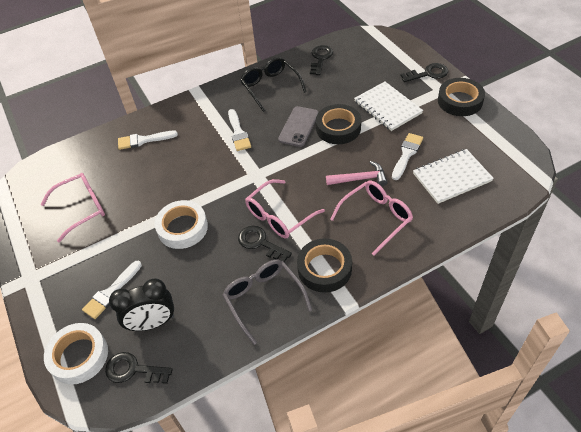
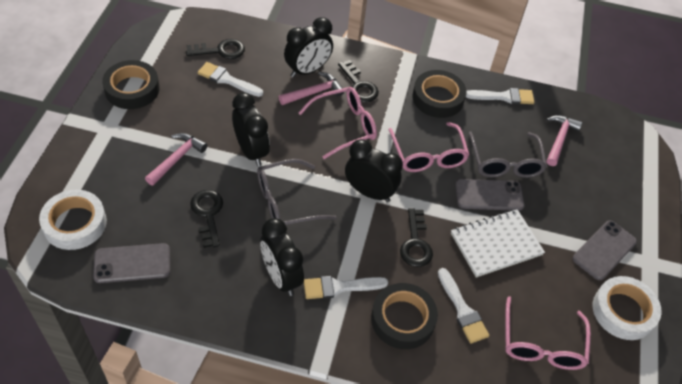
black clock: [109,278,174,331] = 1 -> [232,93,270,166] [260,218,304,296] [284,17,333,78] [345,139,403,202] = 4
black glasses: [240,57,307,112] = 1 -> none = 0
grey glasses: [223,260,312,345] = 1 -> [257,159,337,225] [469,132,547,178] = 2
grey phone: [278,106,319,147] = 1 -> [93,243,170,283] [455,179,525,211] [572,220,637,280] = 3
pink hammer: [326,161,388,186] = 1 -> [145,133,207,186] [279,72,344,105] [546,115,583,166] = 3
white notebook: [354,82,423,131] [413,149,494,204] = 2 -> [451,209,545,278] = 1

